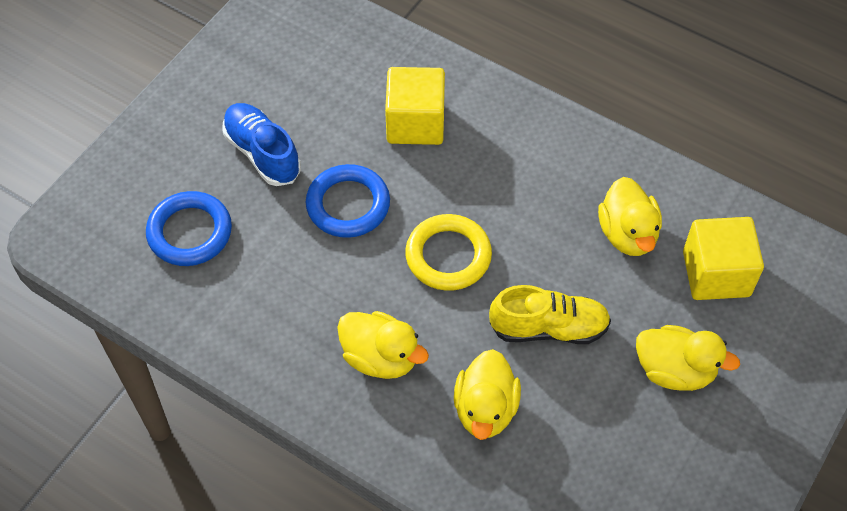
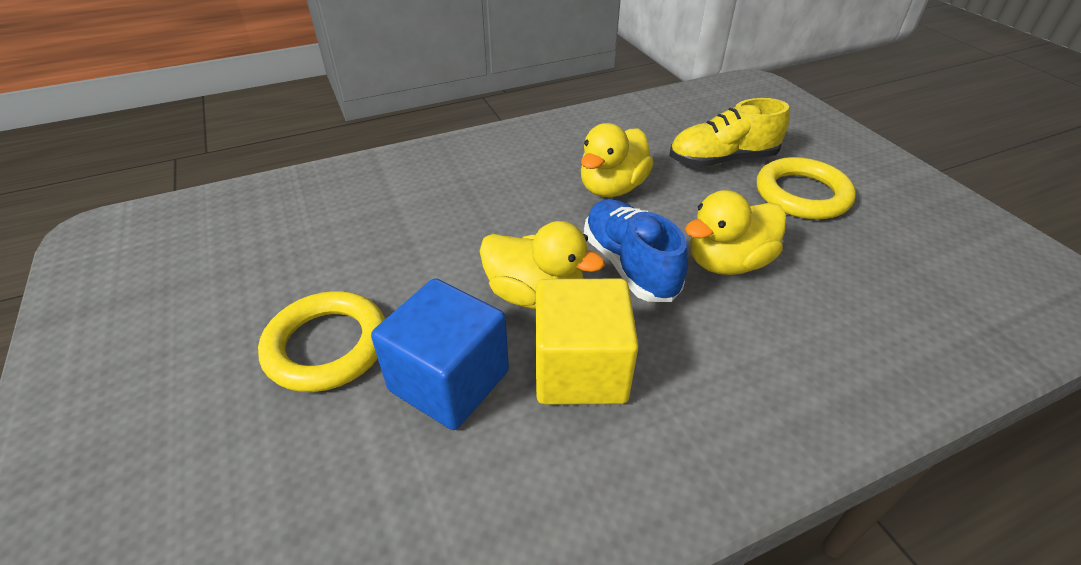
blue cube: none = 0 -> [371,278,509,430] = 1
blue ring: [146,191,232,266] [306,164,390,238] = 2 -> none = 0
yellow cube: [385,67,445,145] [683,217,764,300] = 2 -> [536,279,639,405] = 1
yellow duck: [337,311,429,379] [454,349,521,440] [598,177,662,256] [636,325,740,391] = 4 -> [480,221,605,309] [581,123,654,197] [685,190,786,275] = 3
yellow ring: [405,214,492,291] = 1 -> [258,291,385,392] [757,157,856,220] = 2

